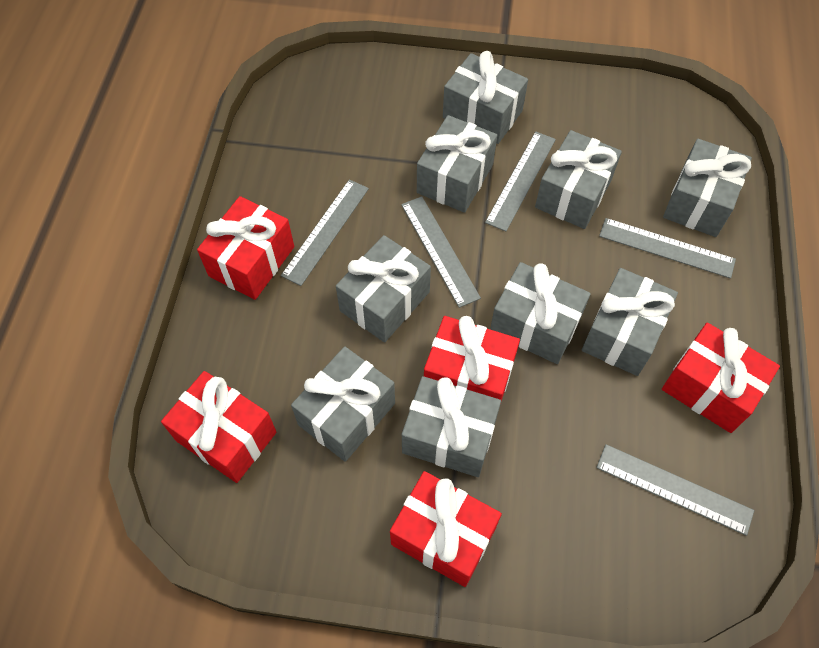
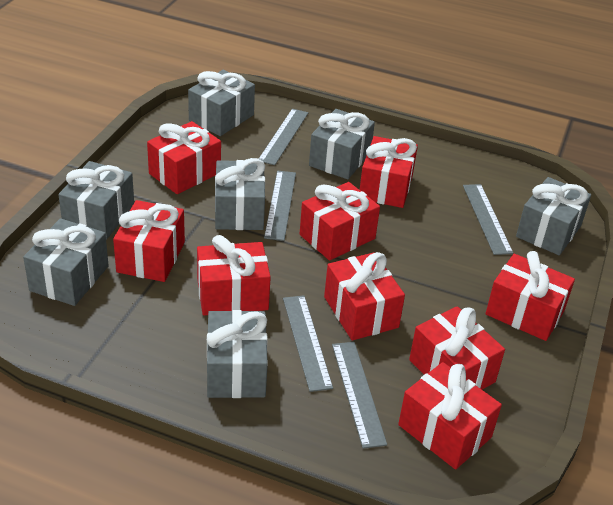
grey gift: [291,346,395,462] [336,235,431,342] [402,376,501,477] [417,115,497,213] [443,51,528,144] [490,262,591,364] [535,130,622,229] [582,268,678,376] [663,139,752,237] = 9 -> [23,218,109,306] [59,161,134,240] [188,70,255,136] [207,310,268,398] [215,158,265,230] [309,109,375,179] [516,177,591,255] = 7
red gift: [161,371,276,483] [197,196,294,300] [390,471,502,587] [424,316,520,401] [662,323,780,433] = 5 -> [113,200,185,282] [147,121,221,194] [197,235,271,315] [300,182,380,261] [324,252,405,341] [360,136,418,208] [398,362,502,469] [409,306,505,390] [486,251,575,341] = 9

